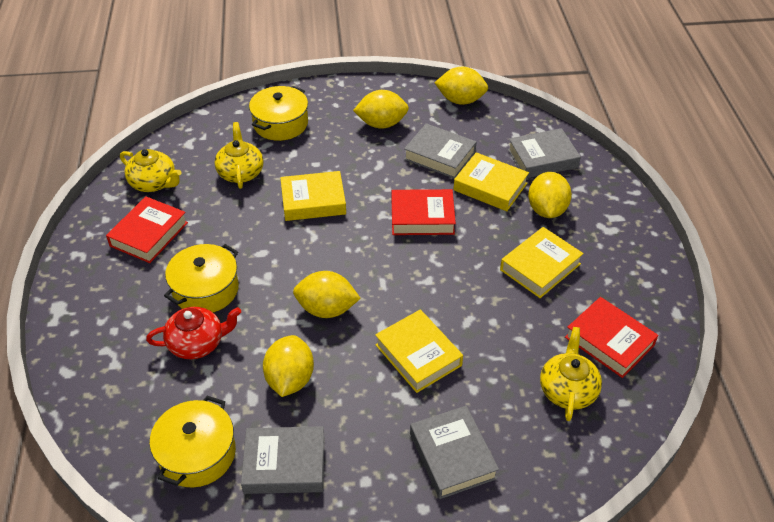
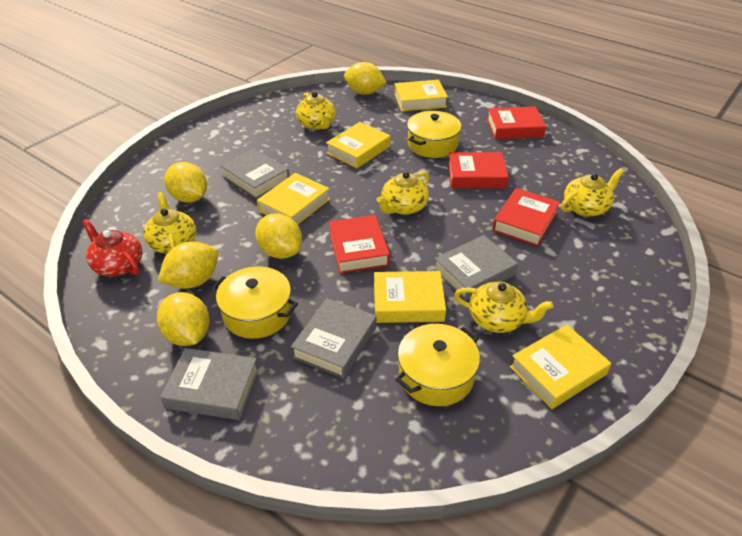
red book: [106,196,188,263] [392,189,456,235] [565,297,658,378] = 3 -> [328,215,390,274] [448,152,508,188] [487,106,546,139] [492,188,560,246] = 4
yellow book: [280,171,346,221] [375,310,463,393] [453,152,529,211] [500,227,584,298] = 4 -> [257,173,330,225] [326,122,391,168] [374,271,446,323] [394,80,448,111] [510,325,611,409] = 5
yellow teapot: [120,149,182,192] [214,122,264,189] [540,327,602,421] = 3 -> [144,192,196,253] [296,92,336,130] [377,172,429,215] [454,281,554,333] [561,168,624,217] = 5

